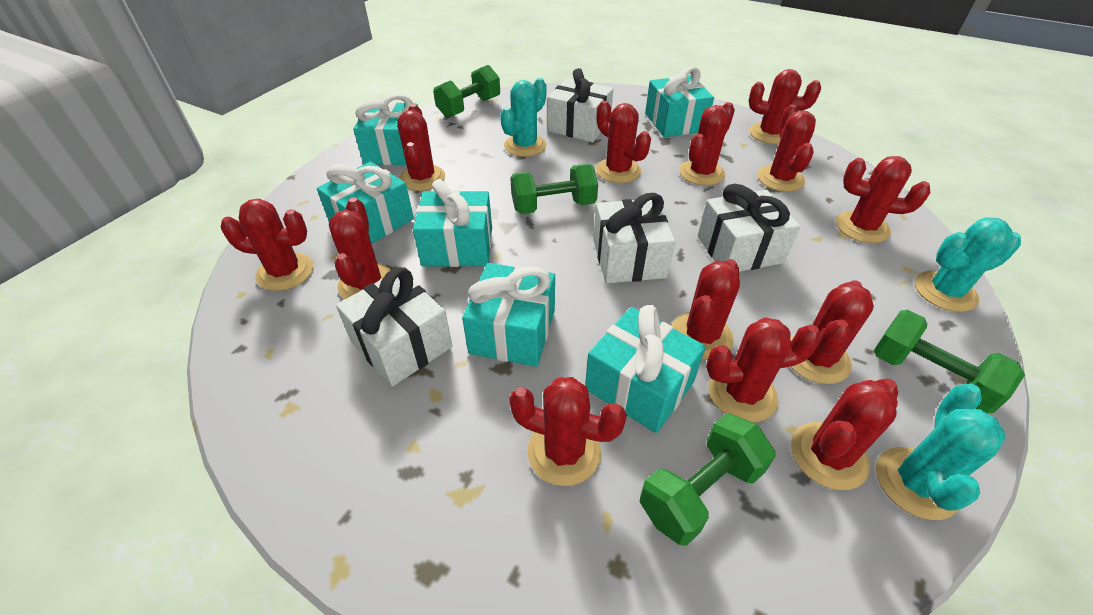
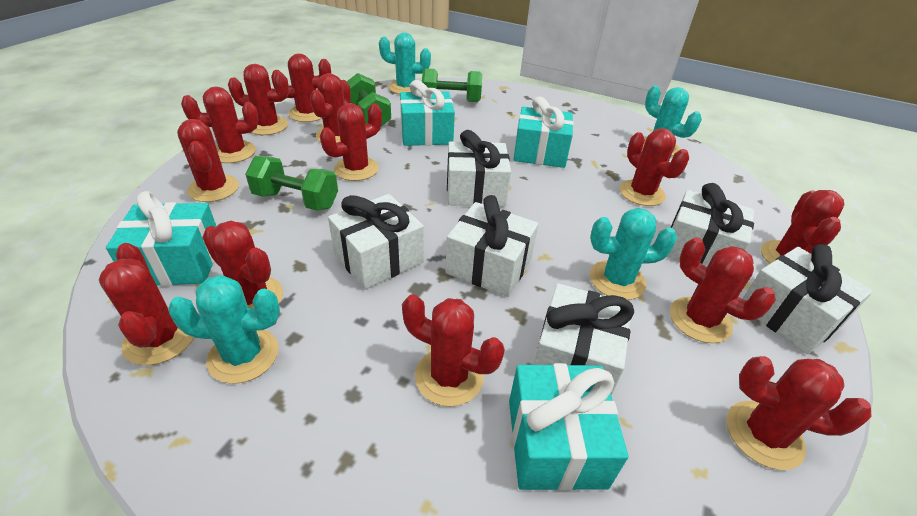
green dumbbell: [433,65,500,118] [510,164,598,214] [640,413,776,546] [874,310,1025,414] = 4 -> [245,156,338,211] [347,73,391,126] [422,68,482,102] = 3
turquoise cactus: [500,78,547,157] [876,383,1005,520] [915,217,1021,312] = 3 -> [168,275,280,384] [379,33,431,94] [590,208,677,300] [642,86,702,156] = 4
turquoise gift: [317,162,414,244] [353,94,418,165] [413,179,492,267] [462,263,555,367] [585,305,706,433] [645,67,714,137] = 6 -> [106,191,217,286] [400,80,455,146] [509,363,628,491] [513,96,574,168] = 4
white gift: [336,267,452,387] [547,68,613,142] [593,193,675,283] [698,184,800,272] = 4 -> [328,194,424,290] [445,195,538,297] [447,130,511,207] [534,283,634,396] [666,183,755,267] [742,244,873,354] = 6

